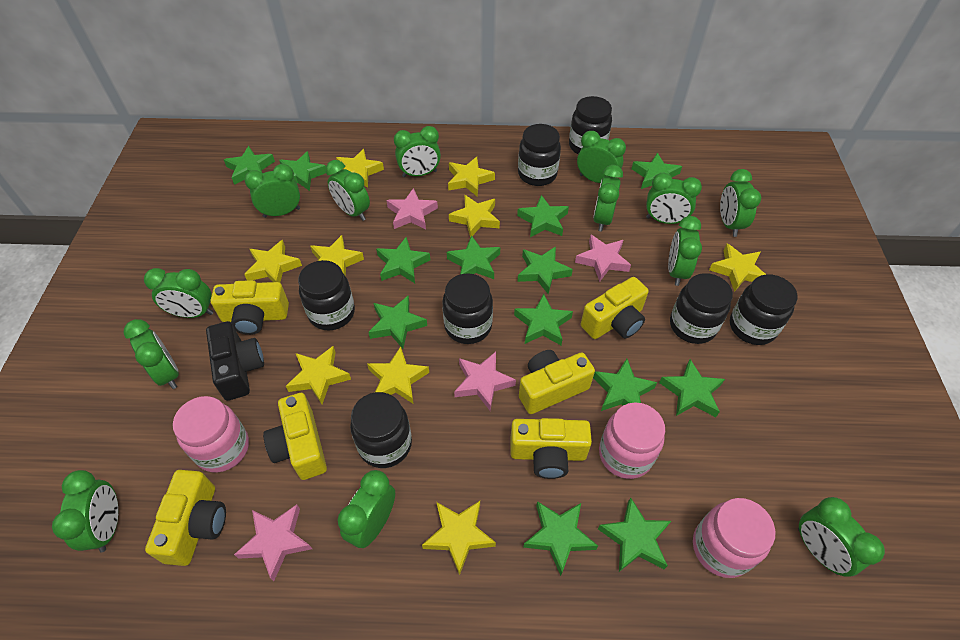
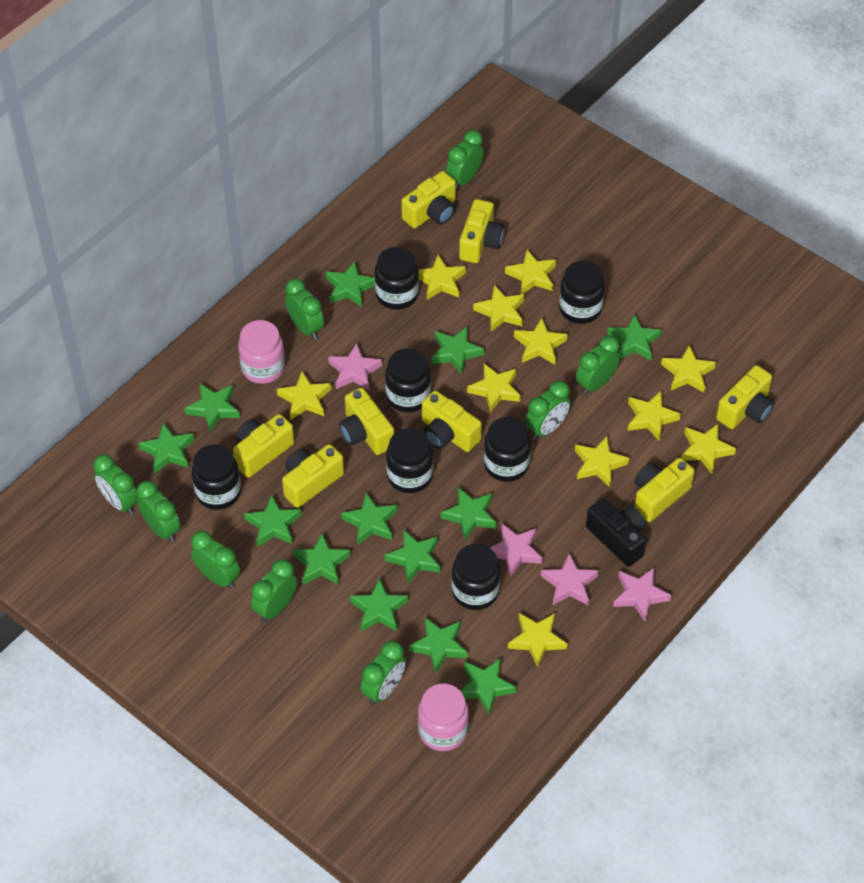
green clock: [52,470,118,552] [123,319,179,389] [144,268,214,318] [245,164,300,218] [326,160,370,221] [338,470,395,548] [394,126,441,177] [577,131,626,183] [593,165,623,232] [646,172,702,224] [668,216,702,286] [720,169,761,237] [798,497,885,577] = 13 -> [93,454,138,515] [136,481,180,542] [191,531,240,589] [251,559,297,622] [285,278,324,340] [361,641,406,705] [446,130,484,190] [525,381,571,440] [576,336,620,395] = 9
pink jar: [173,396,249,472] [599,402,665,479] [693,498,775,578] = 3 -> [238,320,285,384] [418,684,469,751] = 2
yellow camera: [145,470,226,566] [211,280,289,335] [263,393,327,480] [510,418,592,479] [519,350,595,414] [581,277,649,339] = 6 -> [233,414,294,478] [282,444,344,508] [339,387,394,455] [401,171,456,228] [422,391,482,452] [459,199,505,263] [634,458,694,522] [716,365,774,429] = 8
yellow star: [244,240,302,282] [286,346,351,404] [310,235,364,276] [336,149,384,188] [367,346,429,403] [422,501,496,575] [448,157,495,196] [449,195,500,238] [709,243,766,292] = 9 -> [277,371,331,420] [418,255,466,300] [467,364,521,412] [473,285,525,332] [505,250,556,294] [508,613,567,668] [514,318,567,365] [575,436,629,487] [627,391,681,441] [661,345,716,393] [681,423,736,474] = 11

